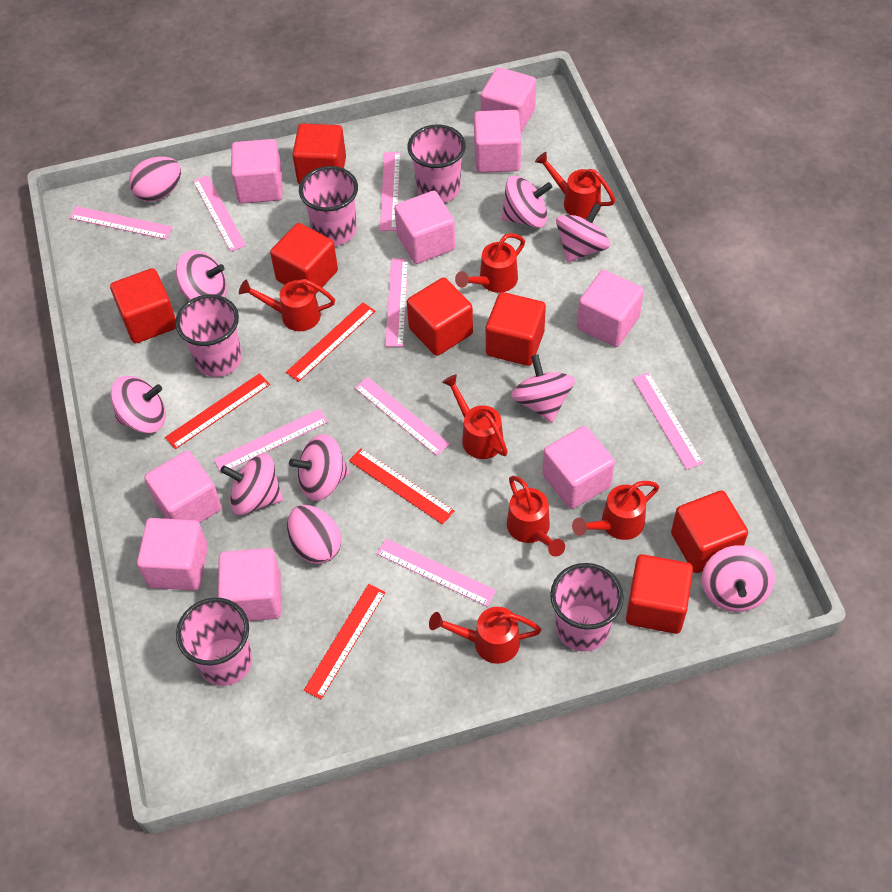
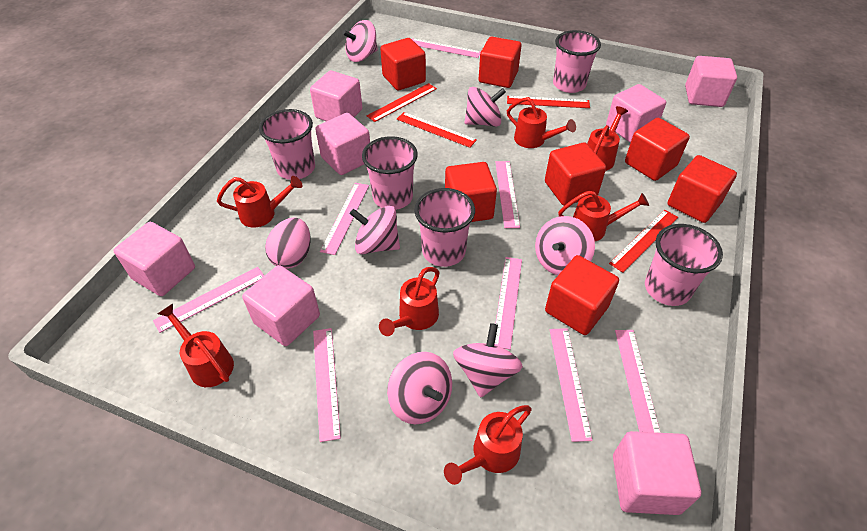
pink cube: [137,518,208,591] [144,451,222,523] [218,548,281,621] [231,139,283,204] [394,191,455,264] [474,110,521,173] [481,67,536,133] [542,426,615,509] [577,270,644,347] = 9 -> [113,222,195,296] [242,265,320,346] [310,71,362,121] [315,113,370,175] [606,84,666,143] [613,431,701,515] [685,56,737,107] = 7
pink egg: [129,157,181,202] [287,505,341,564] = 2 -> [265,218,311,269] = 1
pink spinning top: [110,376,166,433] [176,250,227,300] [220,454,283,515] [289,434,350,501] [501,176,552,228] [511,355,575,423] [556,203,610,262] [702,545,775,612] = 8 -> [342,20,378,62] [350,206,400,254] [387,352,452,424] [453,323,523,398] [465,87,506,127] [535,216,595,275] = 6

